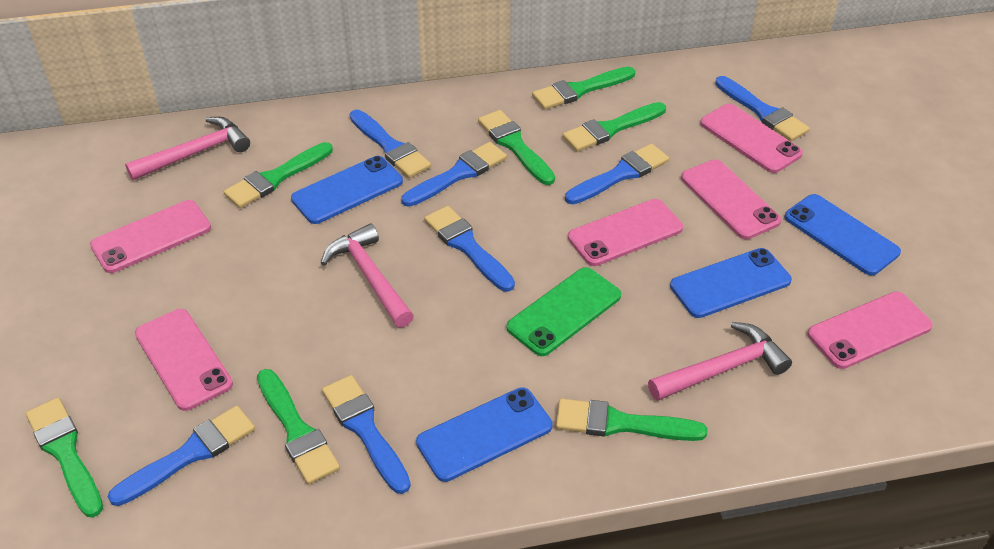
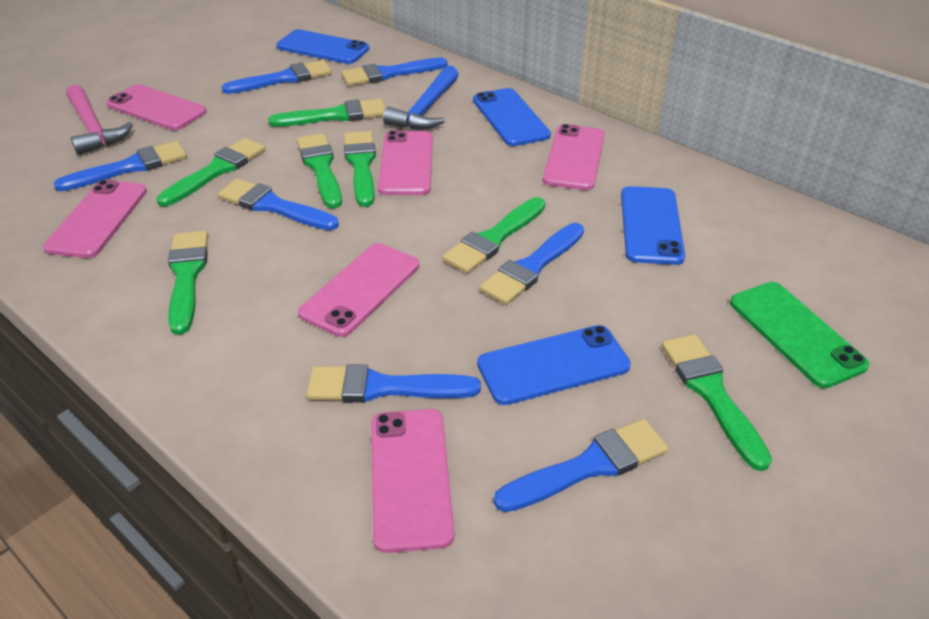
blue hammer: none = 0 -> [383,65,459,129] = 1
pink hammer: [125,117,250,180] [321,224,414,328] [648,322,792,401] = 3 -> [66,85,133,155] = 1

